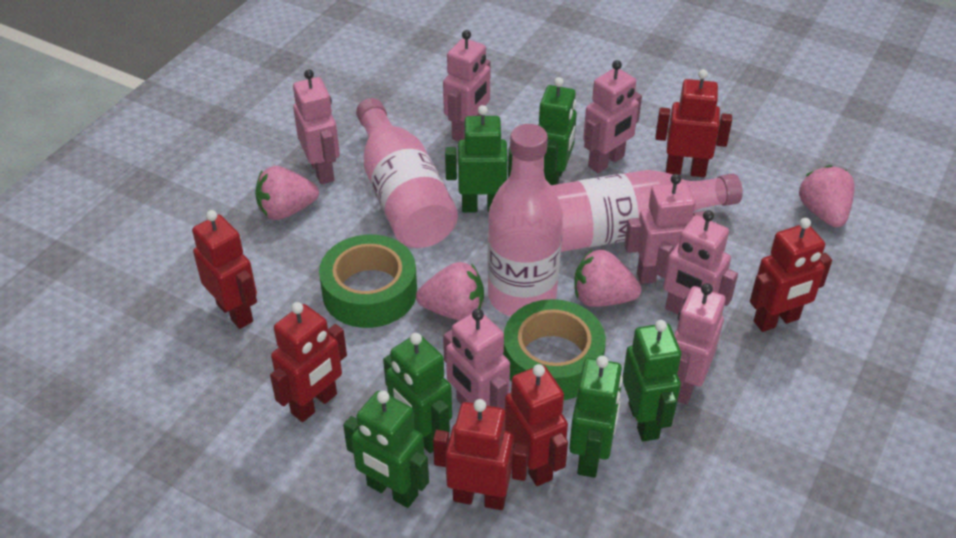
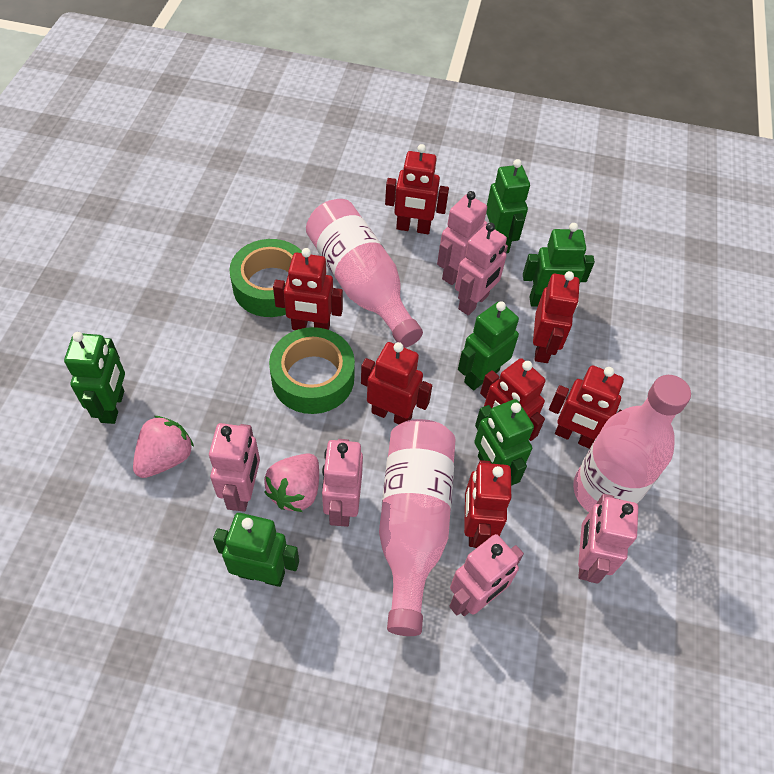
pink robot: [293,69,340,184] [443,30,491,141] [443,309,510,410] [583,60,642,173] [624,174,704,284] [655,210,738,314] [674,283,726,405] = 7 -> [209,423,260,512] [322,439,363,527] [437,191,487,285] [449,534,524,616] [455,223,508,316] [578,494,638,584] = 6
pink strawberry: [255,166,319,220] [416,262,484,320] [574,249,642,307] [799,165,855,228] = 4 -> [133,416,194,478] [264,453,319,512] = 2
red robot: [192,210,257,329] [270,302,347,422] [433,399,529,510] [505,364,568,486] [655,69,732,177] [750,218,832,332] = 6 -> [273,248,343,330] [361,342,432,424] [385,144,449,234] [464,460,511,548] [480,358,545,441] [533,271,580,363] [549,365,624,449] = 7

